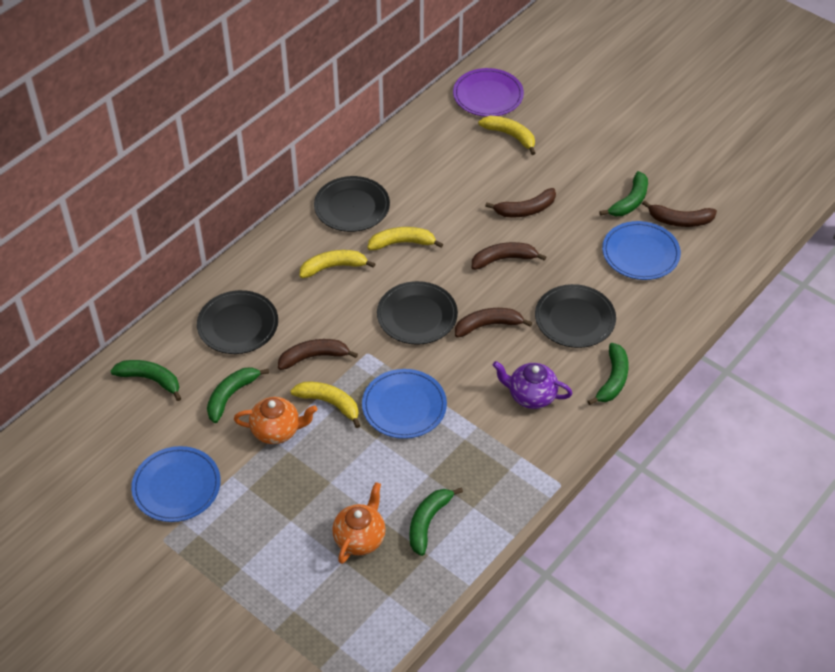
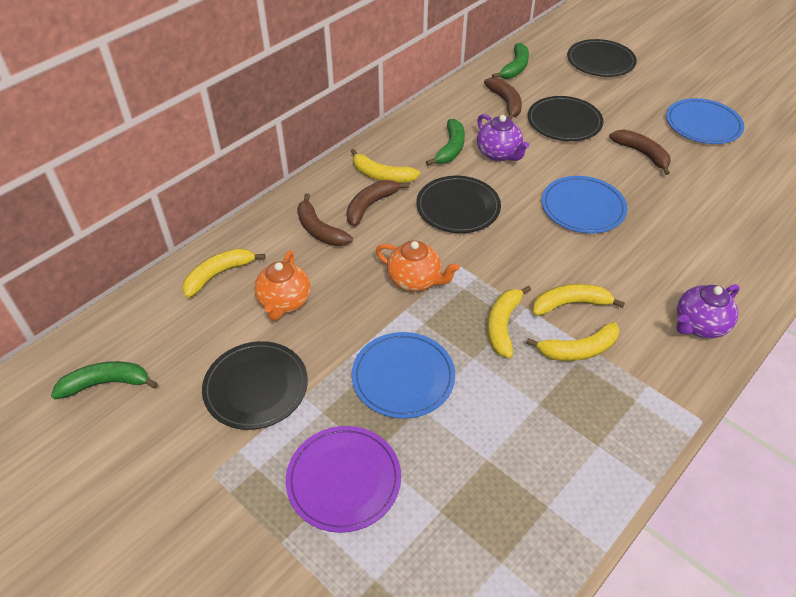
brown banana: [278,339,358,370] [455,308,532,338] [472,242,546,270] [485,188,556,217] [642,200,717,227] = 5 -> [297,193,353,246] [346,180,409,227] [484,77,522,120] [609,130,671,175] = 4
green banana: [110,360,181,401] [207,367,269,423] [410,487,463,556] [588,343,629,405] [599,171,648,216] = 5 -> [51,361,158,399] [426,119,465,166] [492,43,529,79] = 3
purple teapot: [493,361,572,409] = 1 -> [477,114,529,161] [676,284,740,339] = 2
yellow banana: [290,382,360,428] [300,250,375,278] [367,227,443,250] [478,116,535,155] = 4 -> [182,248,265,298] [351,149,420,183] [488,286,531,358] [526,322,620,361] [533,284,625,316] = 5

